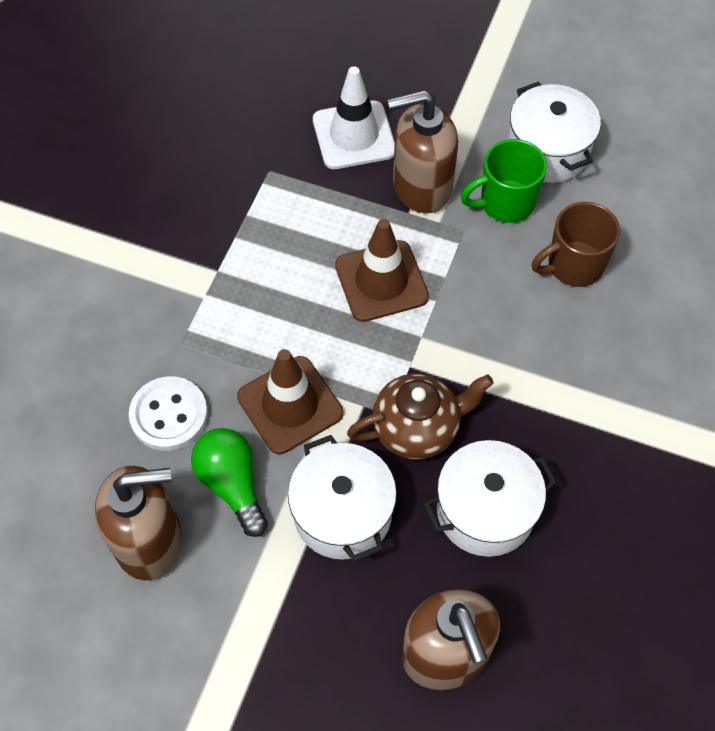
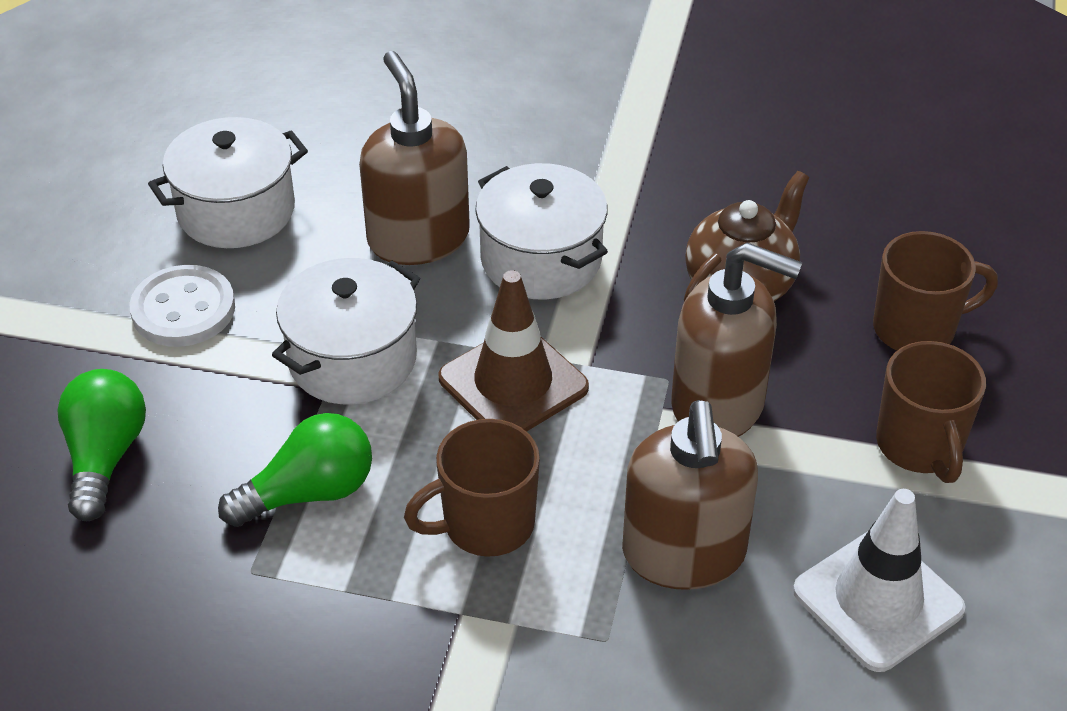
brown mug: [532,202,620,287] = 1 -> [404,419,540,557] [873,231,998,350] [876,341,986,483] = 3
brown traffic cone: [237,349,344,454] [335,219,429,322] = 2 -> [438,270,589,432] = 1
green light bulb: [191,428,268,537] = 1 -> [57,369,146,521] [218,413,372,527] = 2
green mug: [461,139,547,223] = 1 -> none = 0

